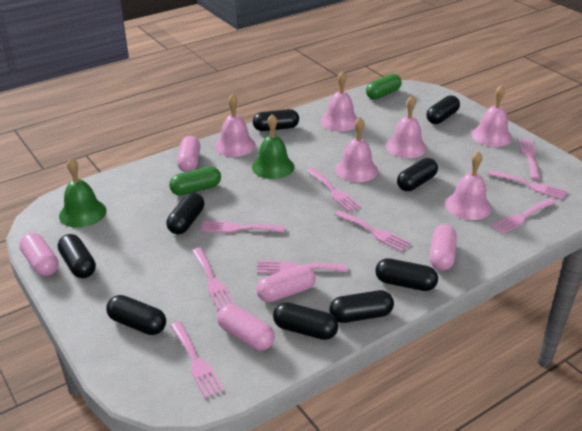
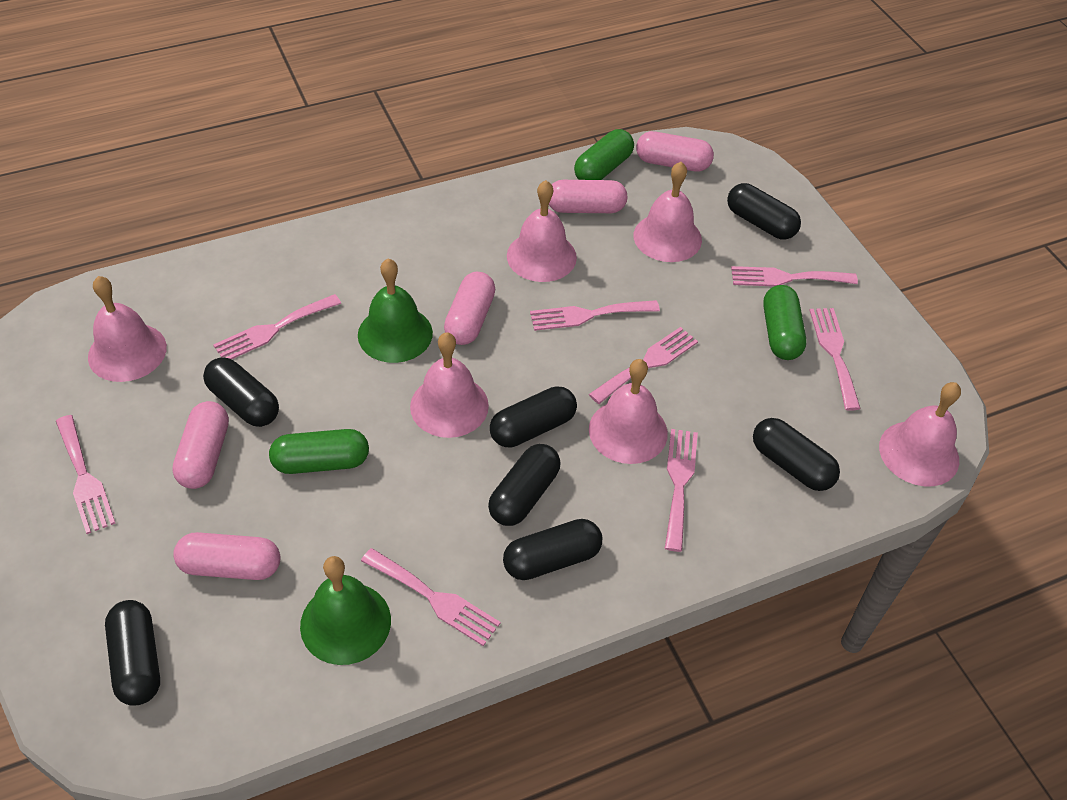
black capsule: [58,234,96,278] [106,295,166,335] [166,192,204,235] [253,109,299,131] [273,302,338,340] [329,290,394,323] [375,258,438,291] [397,158,438,191] [426,95,460,124] = 9 -> [105,600,160,706] [203,357,279,427] [488,444,560,526] [490,386,577,448] [503,519,602,580] [727,183,801,240] [753,418,840,491] = 7
green capsule: [169,166,221,196] [366,74,402,100] = 2 -> [269,429,369,474] [574,129,634,180] [763,285,806,360] = 3
pink fork: [170,321,224,398] [192,248,235,310] [200,220,286,233] [257,261,347,274] [307,168,361,212] [335,210,411,252] [488,170,568,200] [490,198,556,235] [518,138,541,180] = 9 -> [56,415,115,534] [213,294,341,359] [361,548,501,646] [530,300,660,331] [589,327,698,404] [665,429,698,552] [731,266,858,287] [809,308,861,411] = 8

